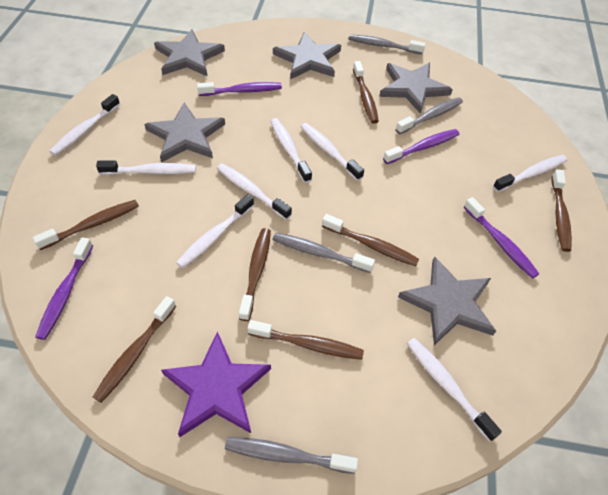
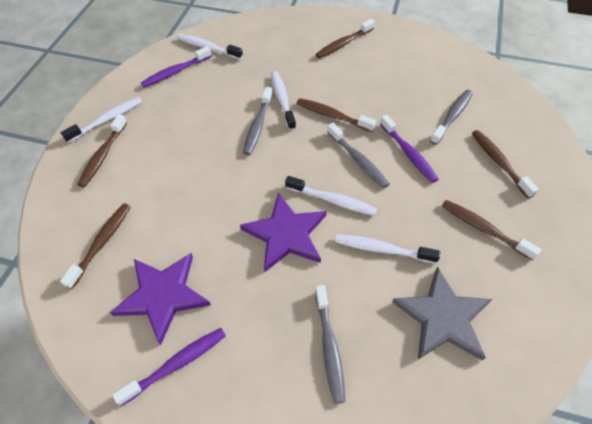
brown toothbrush: [33,200,139,250] [93,296,176,403] [239,228,271,321] [248,320,364,360] [322,214,419,266] [353,61,379,124] [552,169,572,252] = 7 -> [60,204,131,289] [77,114,127,187] [297,98,376,132] [315,19,375,59] [442,200,541,260] [472,130,539,198] = 6
grey star: [144,103,225,163] [154,29,225,76] [273,32,341,79] [379,63,453,114] [398,256,496,346] = 5 -> [392,267,493,361] = 1
purple star: [161,331,271,437] = 1 -> [110,253,211,345] [240,192,327,272] = 2
purple toothbrush: [35,237,93,340] [197,82,282,96] [383,129,459,164] [464,197,539,279] = 4 -> [113,328,226,406] [141,46,212,88] [380,115,439,183] = 3
white toothbrush: [49,94,120,156] [96,160,196,175] [176,194,254,268] [217,163,292,220] [271,118,312,183] [301,123,364,181] [407,338,502,442] [493,155,567,192] = 8 -> [61,97,142,143] [177,34,243,60] [271,71,296,130] [285,176,377,216] [335,234,440,264] = 5

